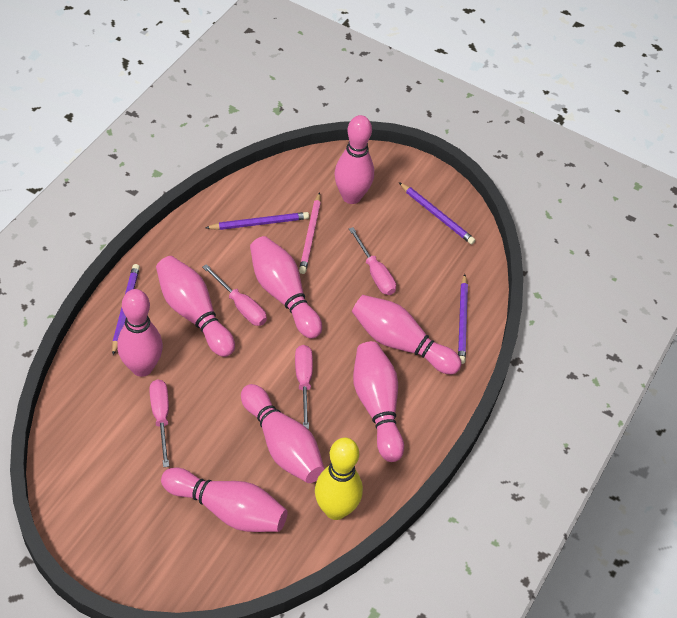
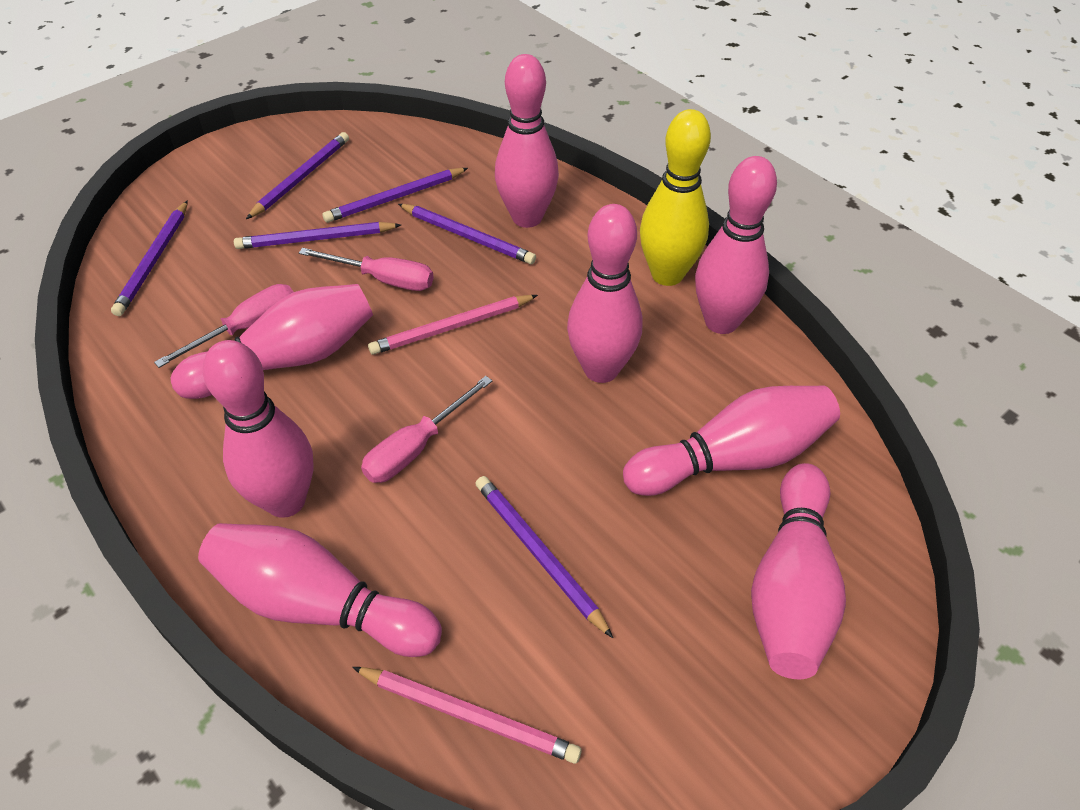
pink pencil: [299,192,321,274] = 1 -> [352,667,582,764] [368,295,538,355] = 2
pink screwdriver: [149,379,169,467] [203,264,267,326] [295,345,313,429] [349,227,396,295] = 4 -> [154,284,293,368] [299,248,434,291] [361,376,492,483] = 3
purple pencil: [112,264,140,355] [205,212,309,230] [399,182,476,244] [458,274,468,364] = 4 -> [111,200,188,316] [234,222,401,249] [246,132,349,219] [322,168,468,223] [398,204,536,264] [475,476,613,638] = 6

